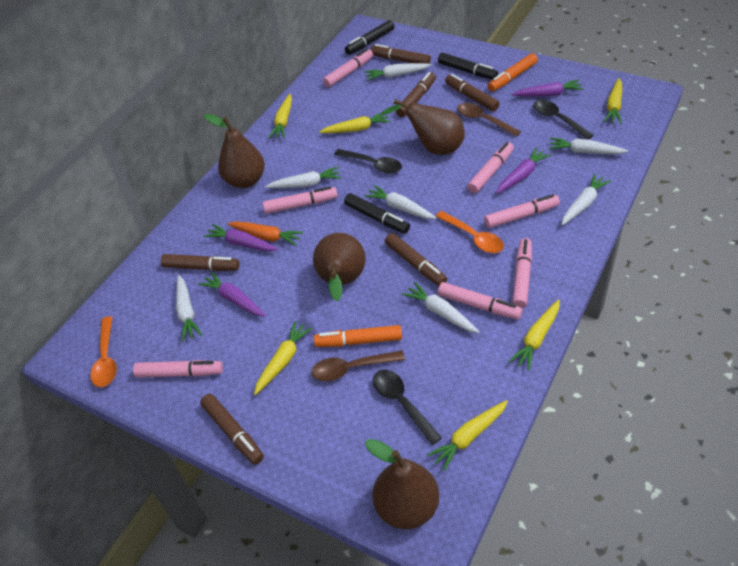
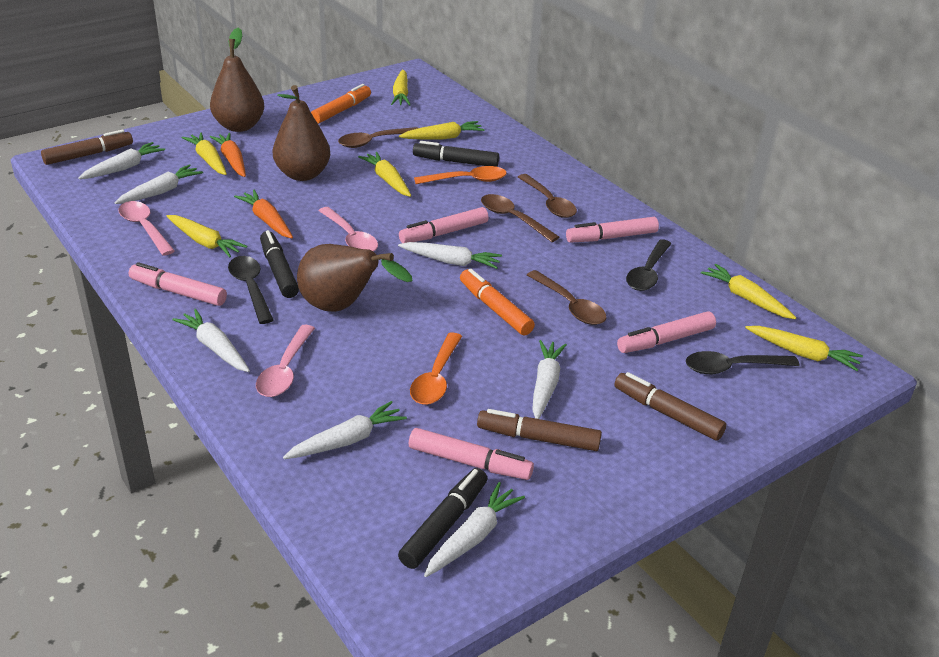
brown marker: [161,254,240,271] [200,394,264,465] [370,44,431,64] [385,233,447,286] [396,72,436,117] [445,74,500,111] = 6 -> [41,129,133,165] [477,409,602,451] [614,372,727,441] = 3
brown pear: [204,114,265,188] [313,233,366,301] [365,439,439,529] [381,99,465,155] = 4 -> [210,28,264,132] [273,85,330,181] [297,244,413,312] = 3
brown spoon: [312,351,405,381] [457,103,521,136] = 2 -> [338,127,418,148] [481,194,559,242] [518,174,577,218] [527,270,607,325] = 4
orange carrot: [228,221,303,246] = 1 -> [210,133,246,177] [234,190,293,238] = 2
pink marker: [133,360,223,378] [263,186,338,214] [323,49,373,87] [438,282,523,320] [467,142,514,193] [484,194,560,228] [512,238,532,308] = 7 -> [129,262,227,306] [399,207,489,243] [409,428,534,480] [566,217,659,243] [617,312,716,353] = 5
pink spoon: none = 0 -> [119,201,175,256] [256,325,315,397] [318,207,378,251] = 3
purple carrot: [198,271,266,317] [204,224,278,251] [496,148,551,194] [512,80,584,96] = 4 -> none = 0
yellow carrot: [254,321,313,395] [268,94,292,138] [319,113,391,133] [427,400,508,471] [509,299,560,371] [604,78,622,124] = 6 -> [167,215,247,257] [182,132,227,175] [358,152,411,197] [391,69,411,106] [399,121,485,140] [701,264,796,319] [745,326,863,371] = 7

